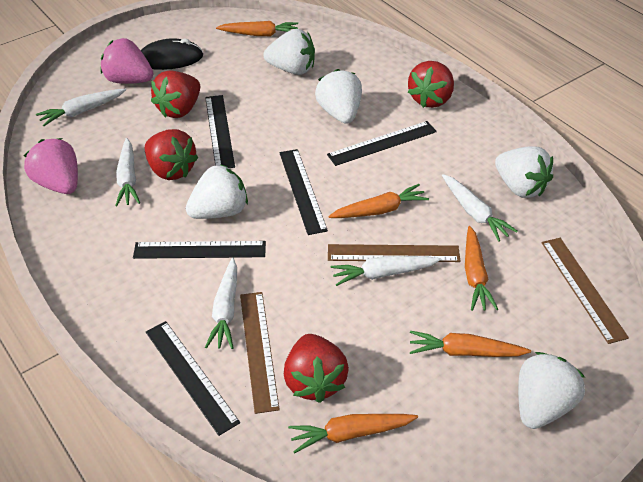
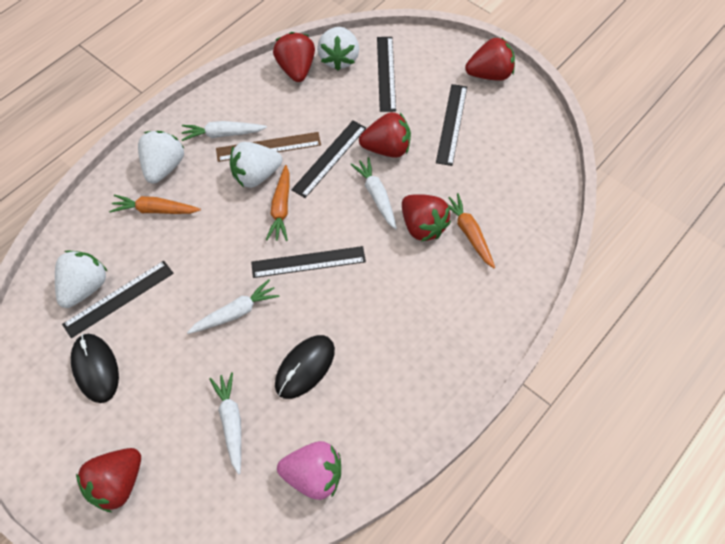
black mouse: [141,38,203,70] = 1 -> [71,334,119,403] [275,335,335,399] = 2
brown ruler: [240,292,280,414] [328,244,461,262] [542,238,629,344] = 3 -> [216,132,321,162] = 1
orange carrot: [216,21,298,36] [288,414,418,453] [328,184,429,218] [410,331,531,357] [465,226,498,311] = 5 -> [109,195,201,214] [266,165,290,241] [448,193,495,268] = 3
pink strawberry: [24,138,78,194] [100,38,153,84] = 2 -> [277,441,341,500] = 1
red strawberry: [145,129,198,180] [151,70,200,118] [284,334,349,403] [408,61,454,108] = 4 -> [76,448,141,513] [273,32,315,82] [359,112,411,158] [402,194,451,242] [465,38,515,81] = 5
white carrot: [36,89,126,126] [115,138,140,207] [205,258,237,349] [331,256,441,286] [442,174,518,242] = 5 -> [182,121,267,141] [187,280,280,334] [209,372,241,474] [350,157,397,229] = 4
white strawberry: [186,164,248,219] [264,29,315,75] [315,69,362,124] [495,146,553,198] [518,352,585,429] = 5 -> [55,250,108,308] [138,131,184,184] [230,142,282,188] [317,27,359,71] = 4

